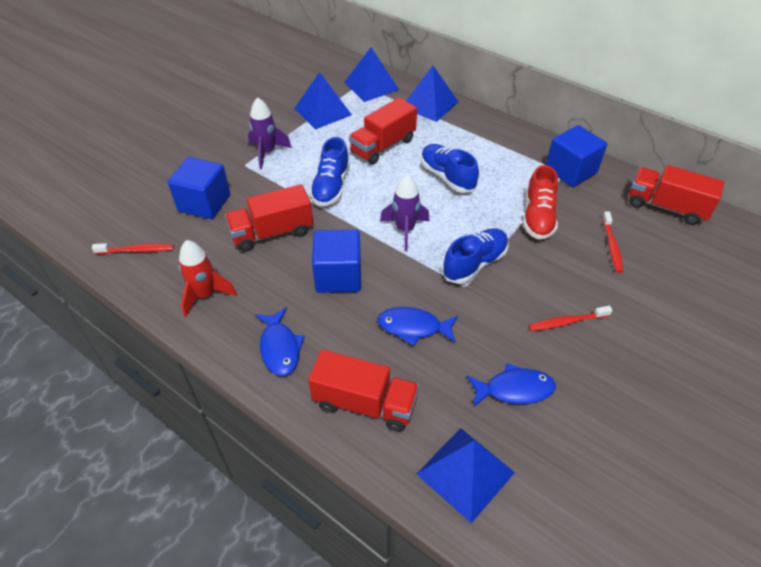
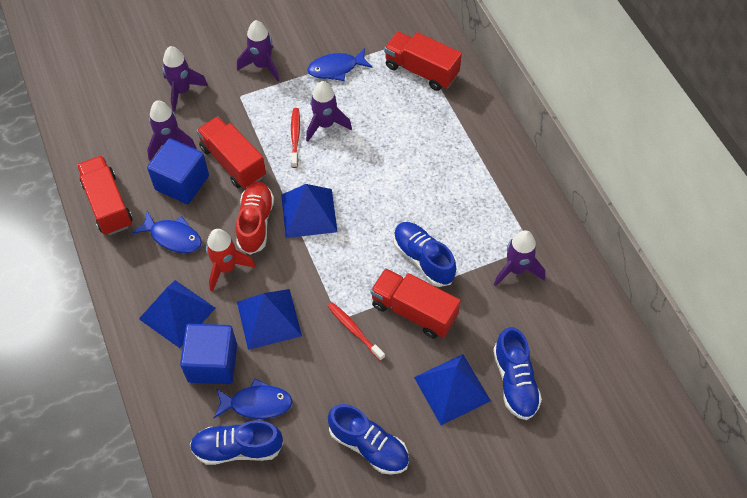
blue cube: [168,157,230,219] [312,230,361,293] [546,125,607,187] = 3 -> [147,138,209,204] [180,323,237,384] = 2
blue shoe: [310,137,350,206] [421,144,479,193] [442,228,509,284] = 3 -> [190,420,283,465] [328,404,409,475] [393,222,456,287] [493,327,542,420] = 4
purple rocket: [248,97,292,169] [380,174,430,251] = 2 -> [147,100,196,161] [162,46,208,112] [237,20,279,82] [306,81,352,142] [494,230,545,287] = 5
red toothbrush: [92,243,174,254] [528,306,613,331] [602,211,623,273] = 3 -> [291,108,300,168] [328,302,385,361] = 2

